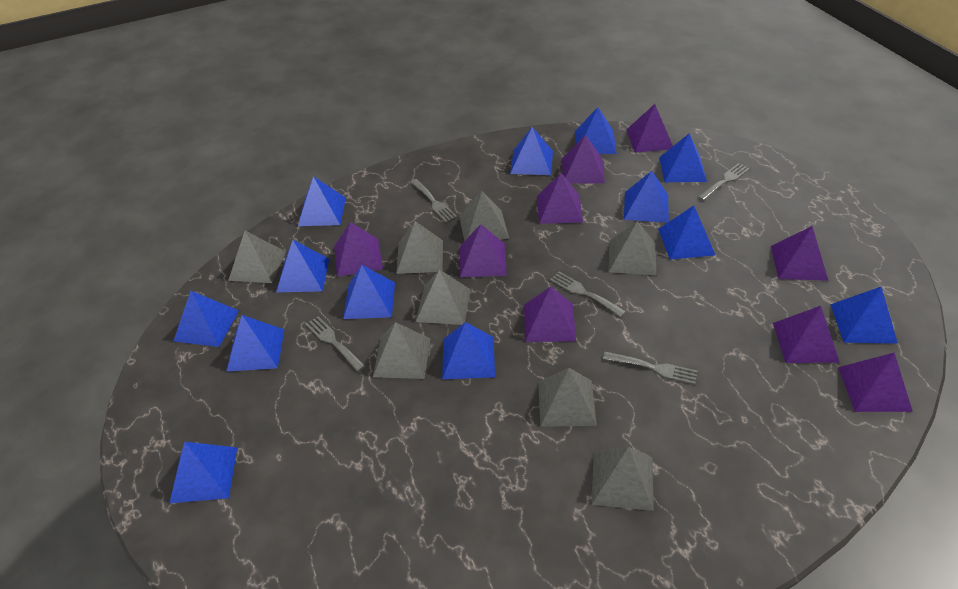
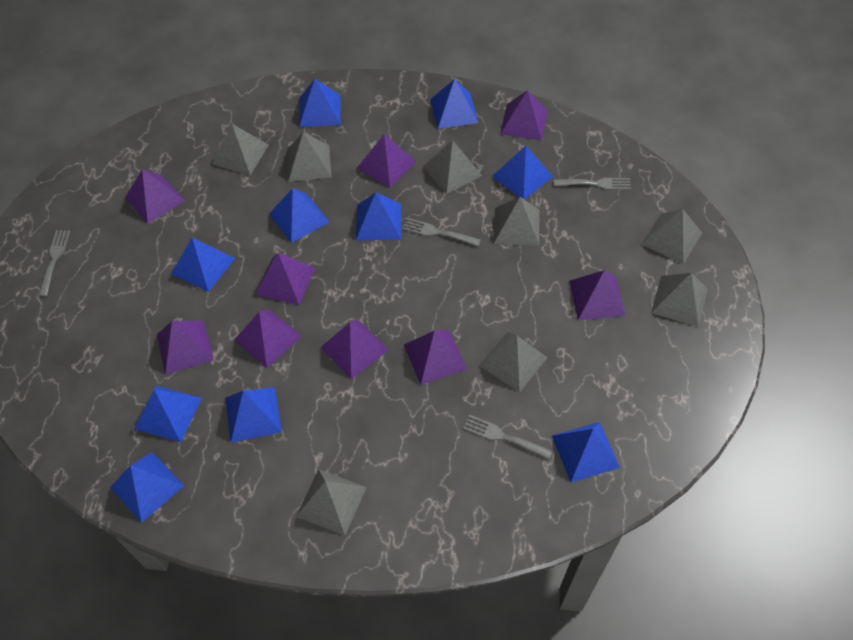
blue pyramid: [170,442,237,503] [174,291,239,347] [226,315,285,372] [276,240,329,292] [298,176,346,226] [343,265,395,319] [442,322,495,379] [510,127,553,175] [575,107,617,154] [624,171,669,223] [658,205,715,260] [659,133,707,182] [830,287,898,344] = 13 -> [110,452,184,523] [135,385,202,442] [171,237,235,292] [225,387,282,443] [269,188,329,243] [299,79,341,127] [356,192,401,240] [430,79,478,129] [492,146,553,200] [552,422,620,482] = 10
grey fork: [305,316,365,372] [410,179,457,222] [550,271,626,317] [603,352,698,385] [698,163,750,201] = 5 -> [38,230,70,297] [402,218,481,246] [463,415,552,459] [554,178,631,190] = 4

